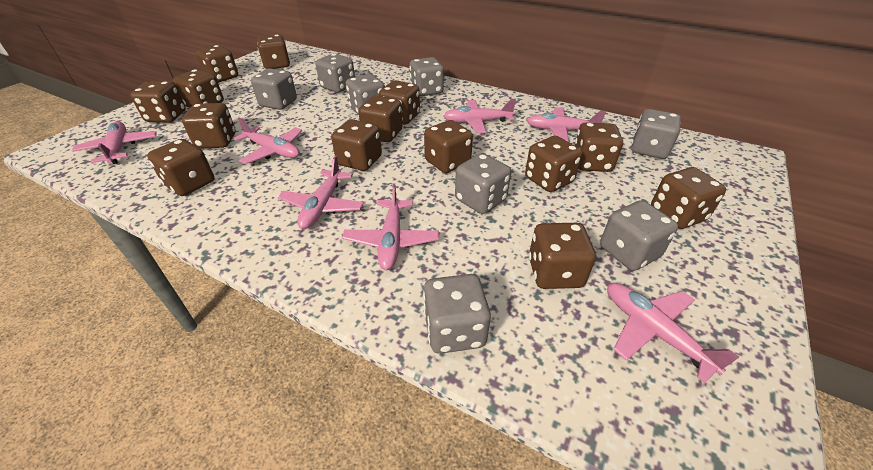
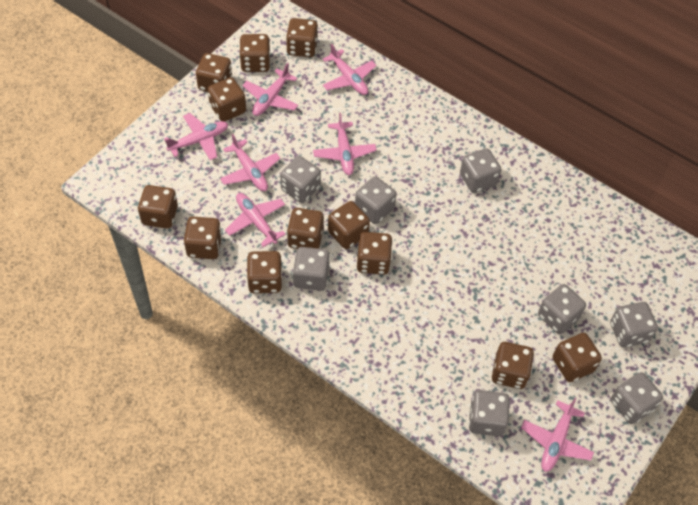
brown dice: [130,81,186,123] [147,139,214,196] [173,69,224,108] [182,103,236,148] [196,45,238,83] [257,35,290,69] [331,119,382,171] [358,96,403,142] [379,80,420,125] [424,120,473,173] [525,136,582,192] [529,223,596,289] [575,122,623,172] [651,167,726,229] = 14 -> [138,185,178,229] [184,217,222,259] [196,53,232,92] [208,77,246,122] [239,34,270,72] [247,251,282,293] [286,18,318,57] [287,208,324,249] [328,201,370,249] [357,232,392,275] [492,342,534,389] [553,333,602,382] = 12

